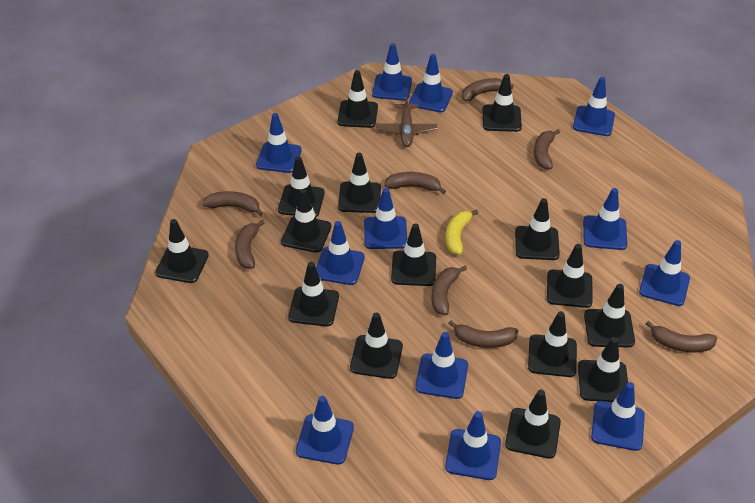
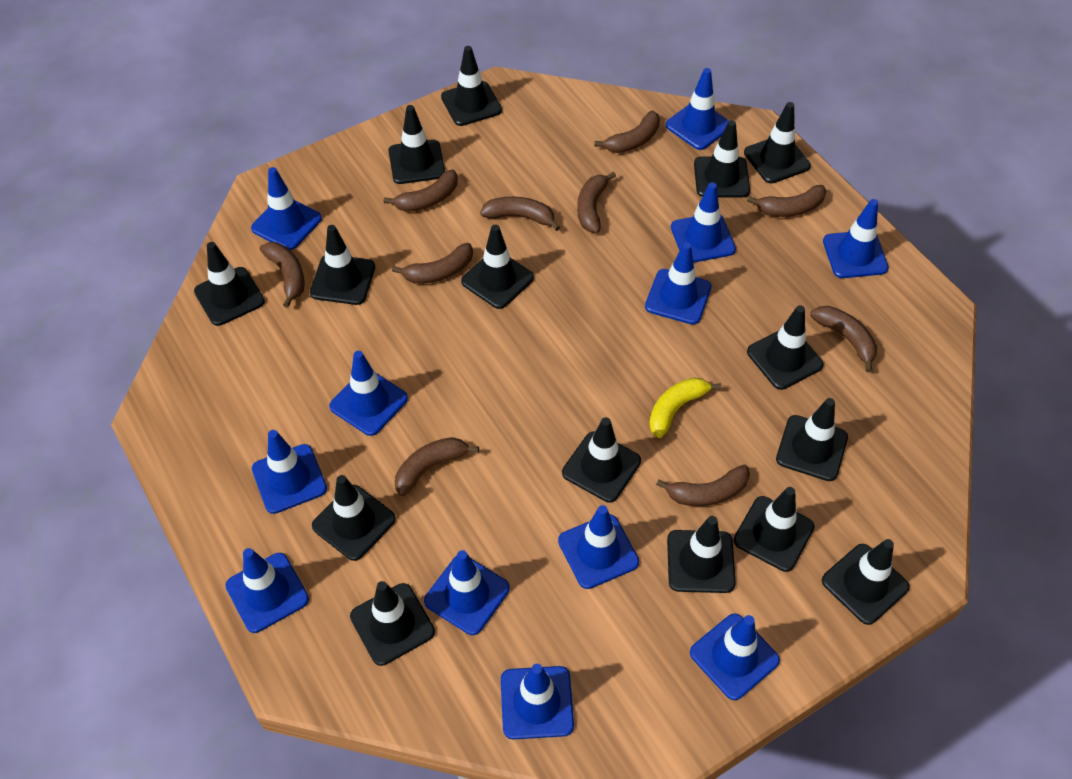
brown banana: [203,191,263,216] [235,220,265,269] [384,172,446,194] [431,266,467,316] [448,320,519,348] [462,78,514,101] [534,129,560,170] [646,321,717,352] = 8 -> [260,242,305,308] [383,169,458,212] [392,243,473,284] [395,437,479,497] [480,196,560,231] [577,172,616,233] [594,111,660,153] [656,464,750,506] [747,185,827,217] [810,306,877,372] = 10
brown plane: [376,93,437,147] = 1 -> none = 0

